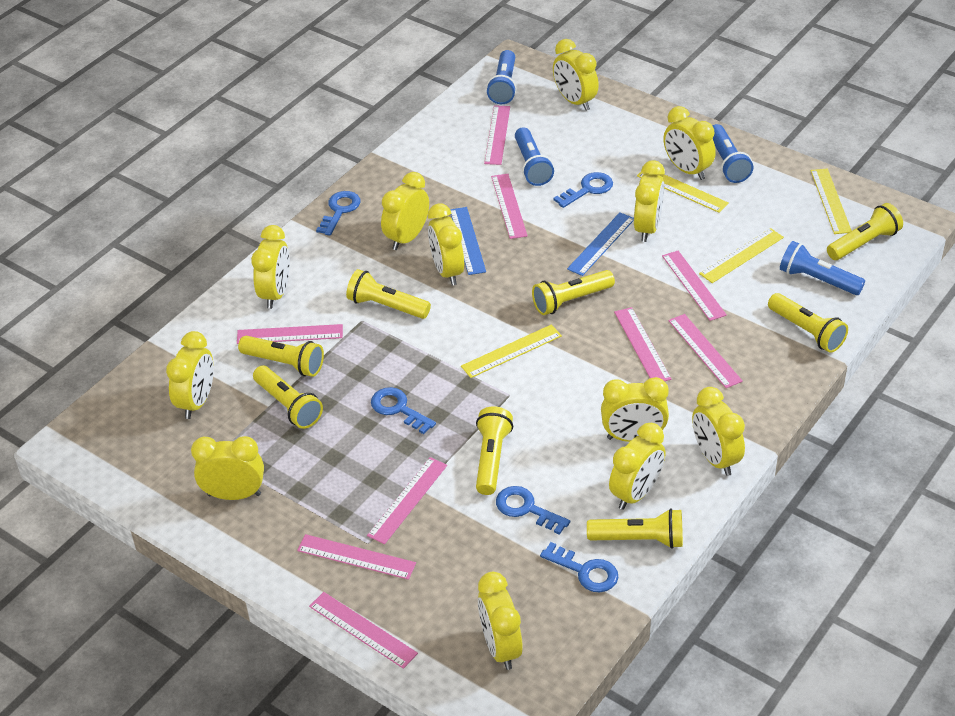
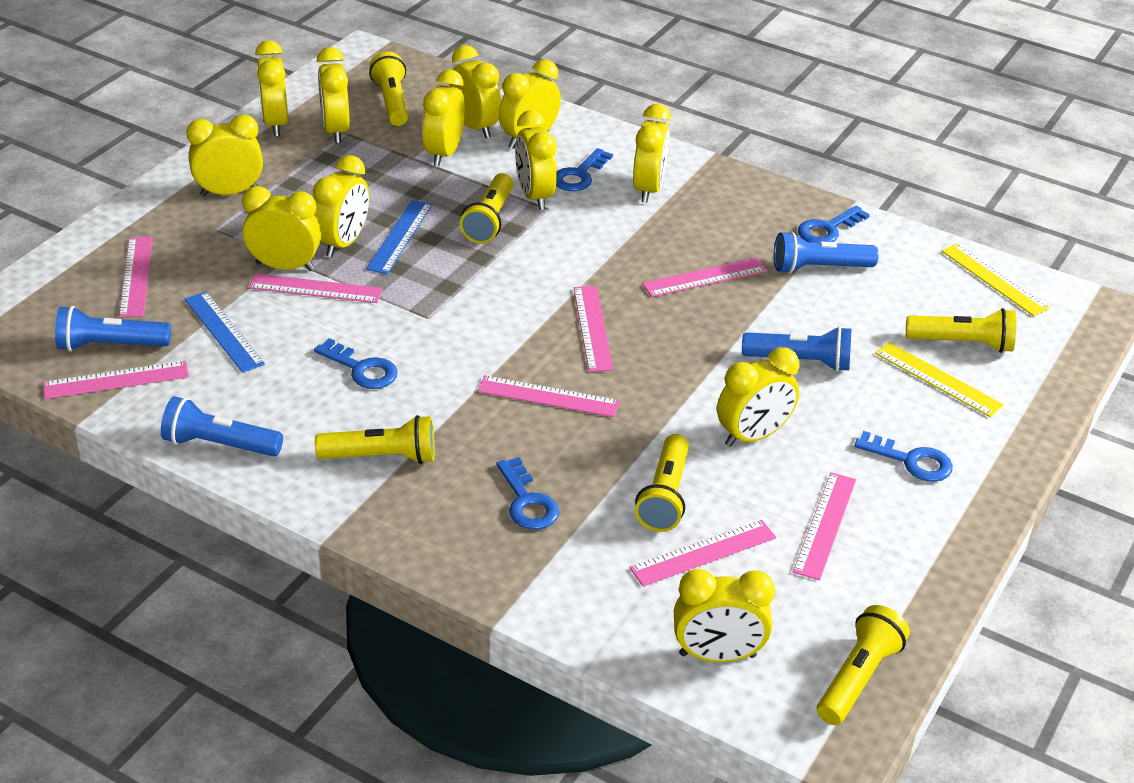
pink ruler: [237,324,343,344] [297,534,416,580] [309,592,418,669] [367,457,447,544] [484,105,510,165] [491,174,528,239] [614,307,671,381] [662,251,727,321] [668,314,743,388] = 9 -> [43,361,189,399] [119,237,153,318] [249,273,382,303] [477,375,620,417] [574,286,613,372] [629,520,776,586] [642,257,767,297] [793,472,856,580] = 8
yellow flashlight: [238,336,324,377] [253,366,323,429] [346,269,431,319] [476,406,513,495] [532,270,615,315] [587,508,683,549] [768,293,848,353] [827,203,903,260] = 8 -> [315,415,435,464] [369,52,408,126] [460,173,514,244] [635,434,689,532] [817,605,910,725] [906,308,1016,353] = 6
yellow ruler: [461,324,562,378] [637,171,729,213] [699,228,784,283] [811,169,852,234] = 4 -> [875,342,1004,417] [941,243,1050,316] = 2

